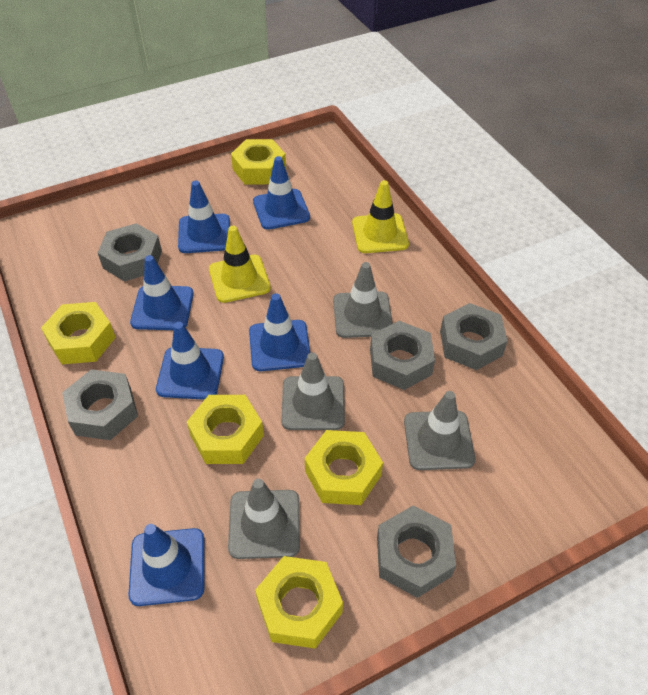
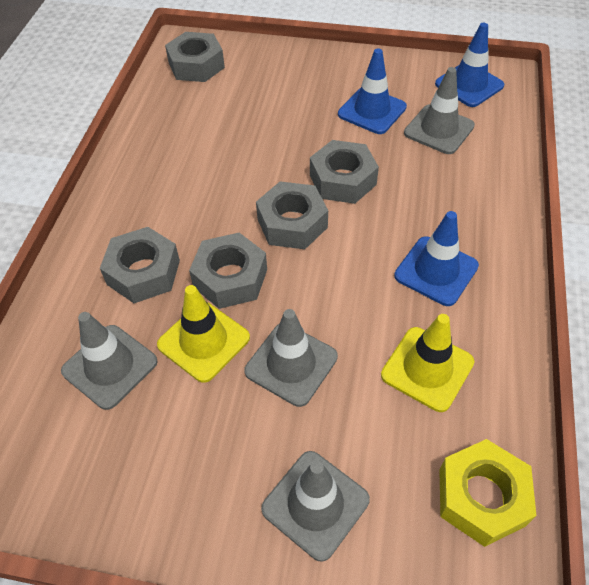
blue traffic cone: [128,524,205,606] [130,255,194,330] [156,322,224,400] [178,181,230,253] [249,293,310,371] [253,156,310,230] = 6 -> [338,49,407,134] [394,211,479,306] [435,23,504,107] = 3
yellow nut: [41,302,116,364] [187,395,264,464] [231,139,286,184] [255,556,343,649] [305,430,383,505] = 5 -> [439,439,537,547] = 1

